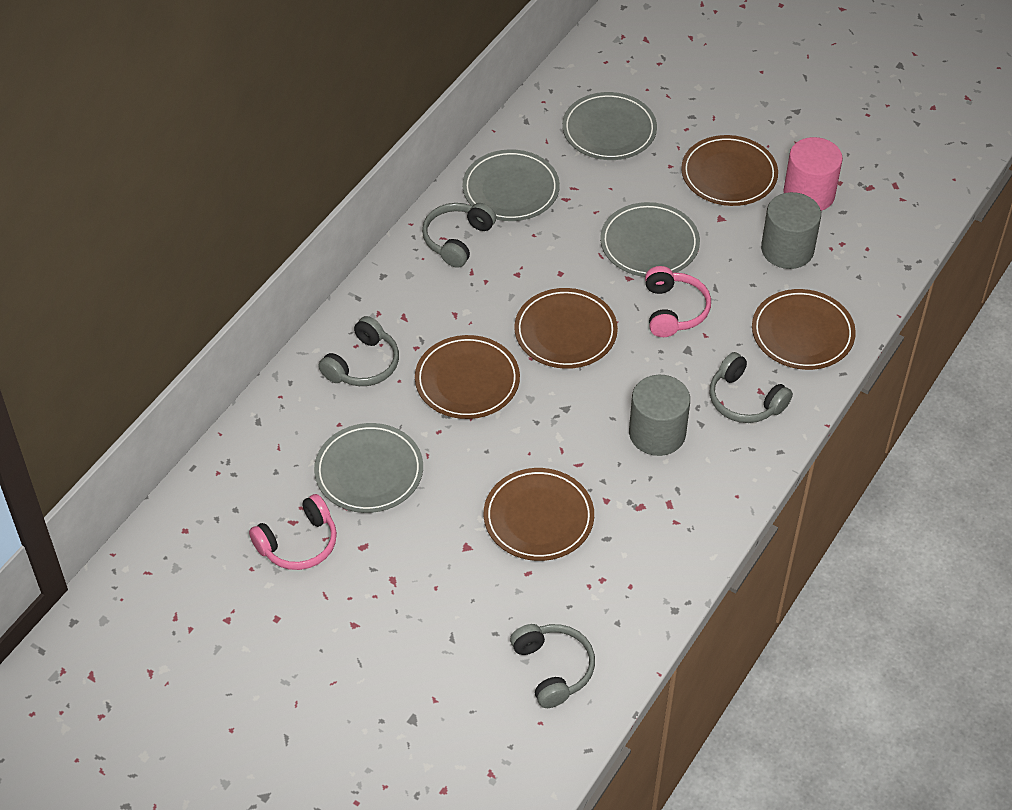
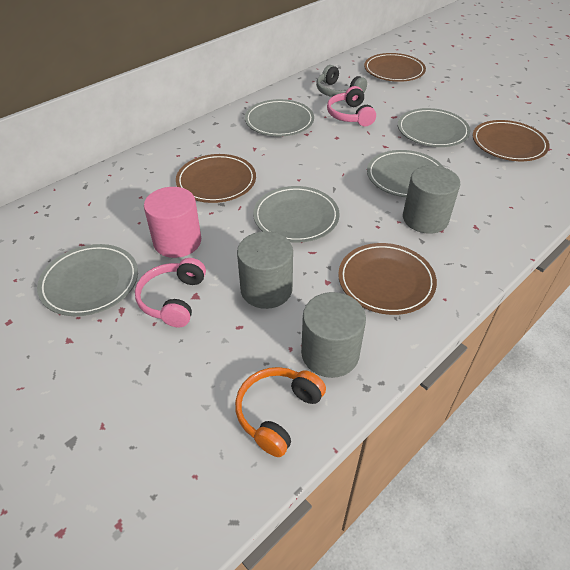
brown plate: [415,335,520,419] [484,468,594,561] [514,288,618,369] [681,135,778,206] [752,289,856,370] = 5 -> [176,154,256,203] [338,243,437,315] [364,53,426,82] [472,120,549,161] = 4
grey cylinder: [629,375,690,456] [761,192,821,269] = 2 -> [237,231,293,309] [301,292,366,378] [403,165,460,234] = 3
grey headphones: [319,316,399,386] [422,203,496,268] [510,624,595,708] [709,352,793,423] = 4 -> [316,65,367,97] = 1
grey plate: [314,423,423,513] [462,149,560,221] [562,92,657,160] [600,202,700,277] = 4 -> [37,244,138,316] [245,99,314,137] [253,186,340,243] [367,150,443,197] [398,108,470,147] = 5
orange headphones: none = 0 -> [235,367,326,457] = 1

